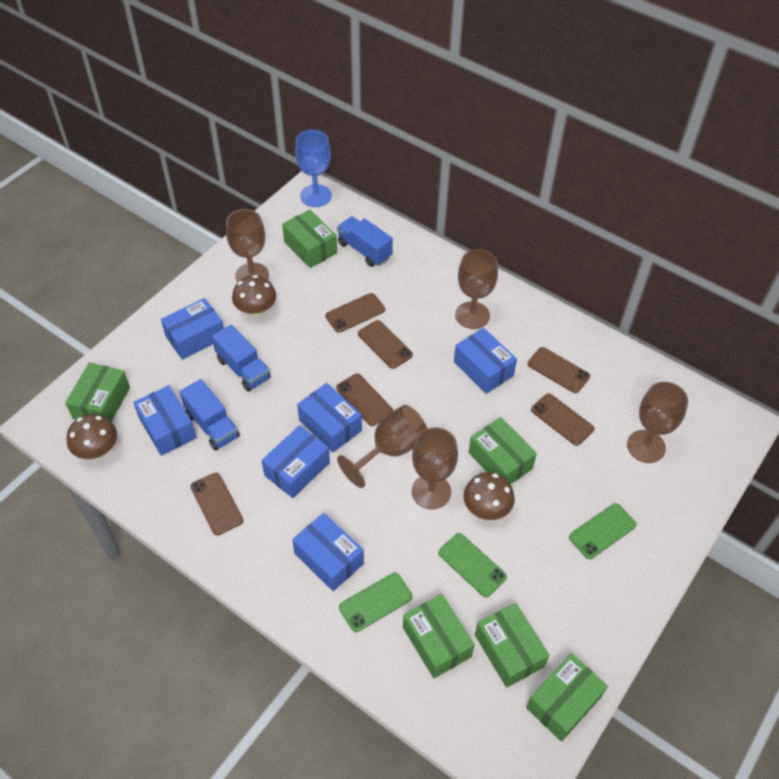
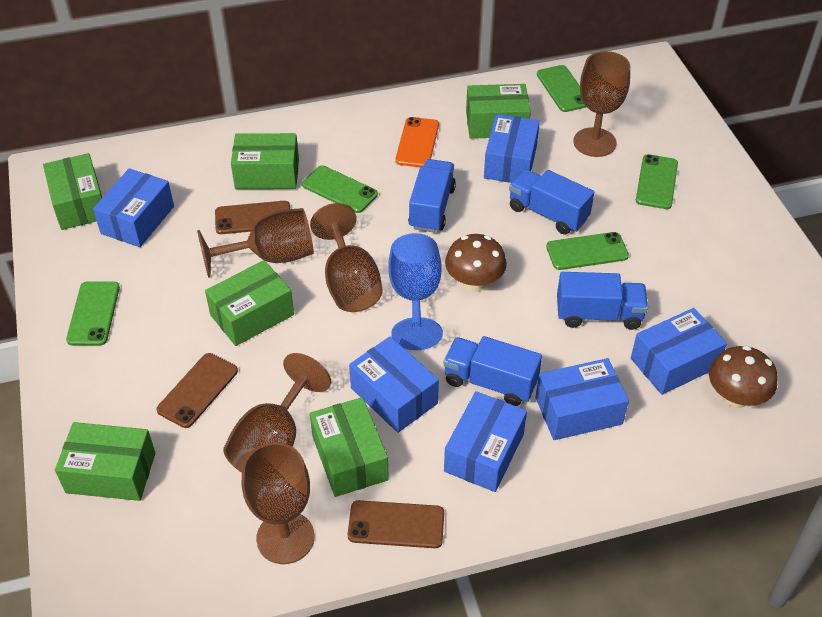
blue truck: [180,379,240,451] [212,324,271,392] [337,216,393,267] = 3 -> [408,159,456,233] [443,336,542,406] [509,169,594,235] [557,272,648,330] = 4
brown mushroom: [67,414,117,459] [232,275,276,317] [463,472,515,520] = 3 -> [445,234,507,292] [709,346,778,408] = 2
brown phone: [190,473,244,535] [325,293,385,333] [336,373,393,426] [358,320,413,369] [527,347,590,393] [531,393,594,446] = 6 -> [156,353,238,428] [215,201,290,234] [348,500,444,548] = 3
green phone: [339,573,413,632] [438,533,507,597] [569,503,637,559] = 3 -> [66,281,120,346] [302,165,378,213] [537,65,586,112] [546,232,629,270] [636,154,678,209] = 5
orange phone: none = 0 -> [395,117,439,167] = 1

